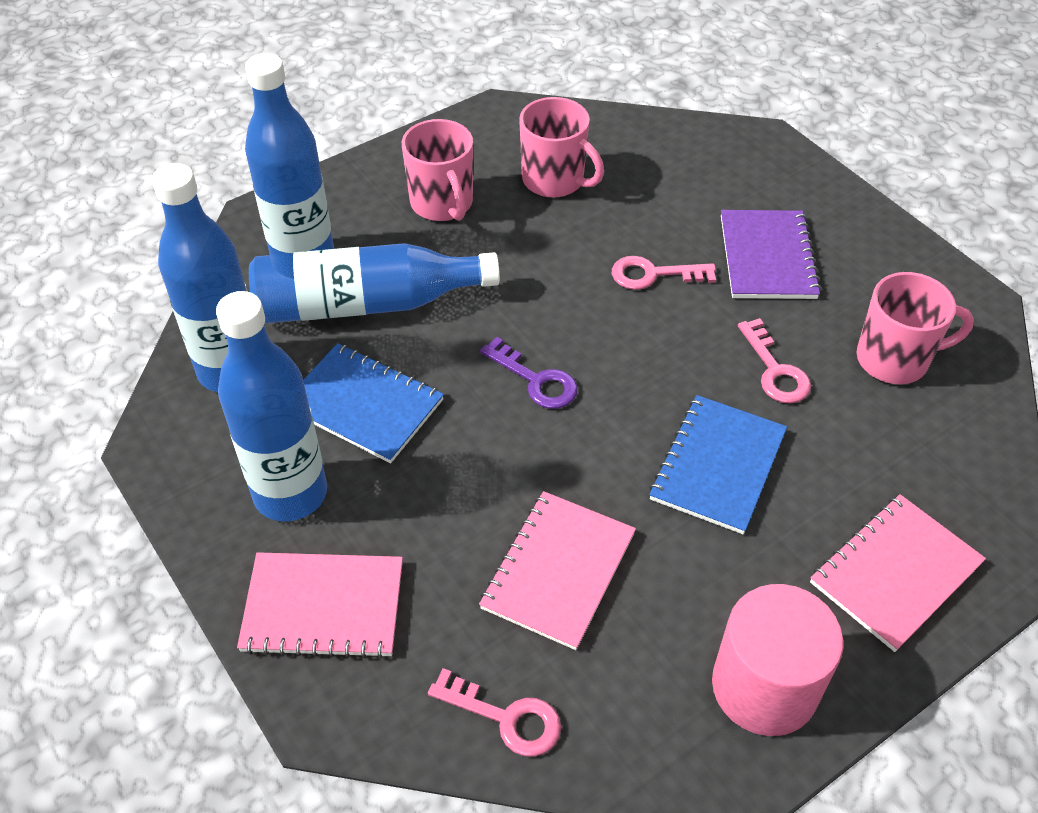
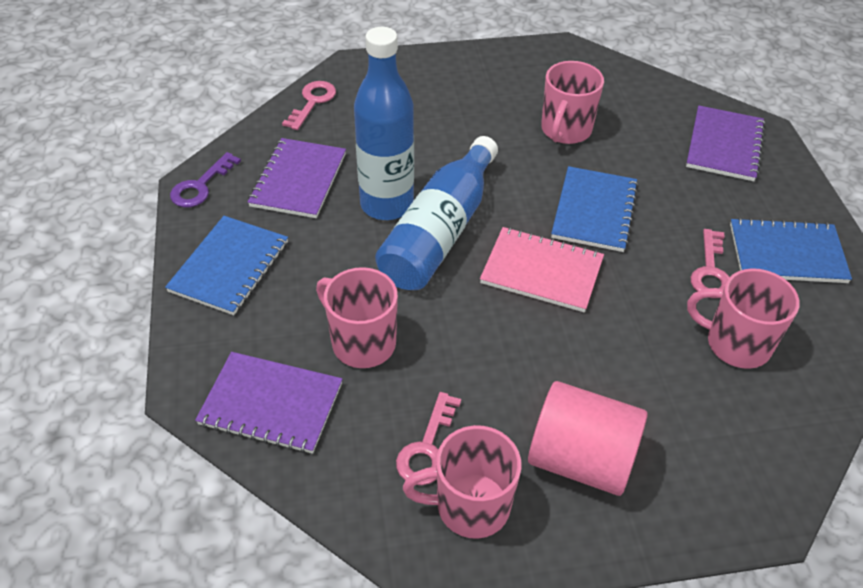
blue bottle: [152,163,248,392] [216,291,327,522] [245,53,334,255] [249,243,500,324] = 4 -> [354,27,414,220] [375,136,498,290] = 2
blue notebook: [303,343,444,463] [649,395,787,534] = 2 -> [165,216,288,315] [551,166,639,252] [730,218,852,283] = 3
pink mug: [402,119,473,221] [519,97,604,198] [857,272,974,384] = 3 -> [316,267,398,368] [403,425,522,539] [541,61,604,144] [687,268,800,369] = 4
pink notebook: [237,552,403,659] [479,491,636,650] [810,494,986,652] = 3 -> [480,227,604,312] = 1
purple notebook: [721,210,821,299] = 1 -> [195,352,342,454] [248,138,346,218] [686,105,765,181] = 3

